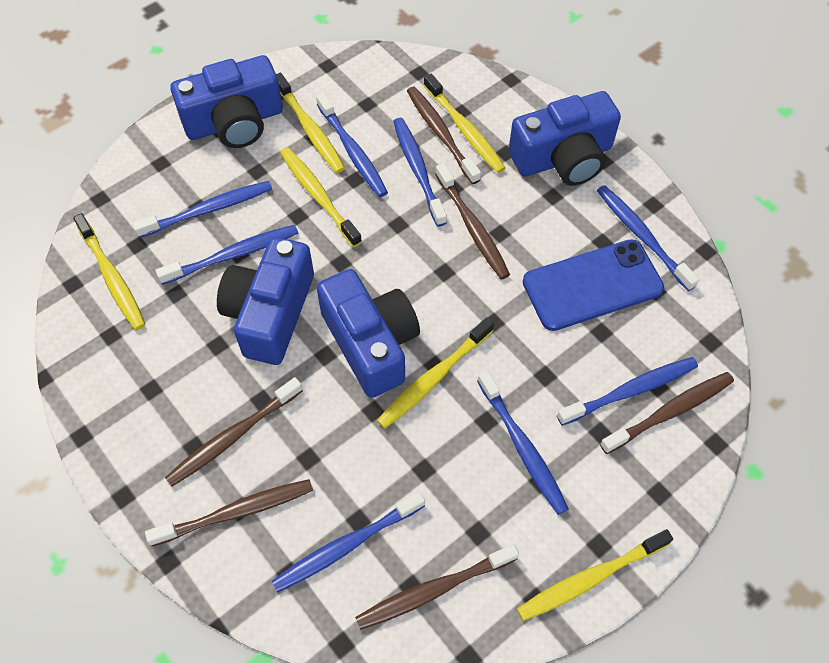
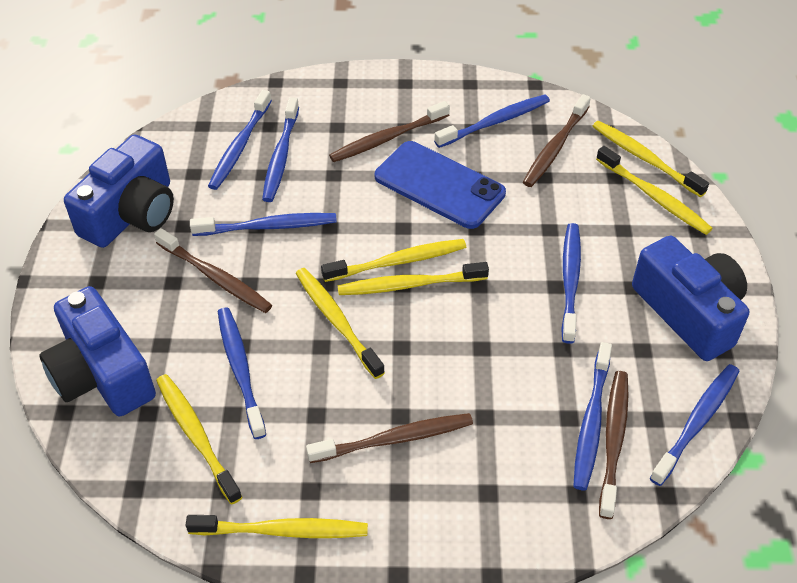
blue camera: [170,55,283,148] [217,237,314,365] [316,269,420,398] [509,91,621,186] = 4 -> [39,286,156,416] [64,134,174,248] [632,236,749,361] = 3
brown toothbrush: [145,479,313,546] [165,377,303,487] [355,544,519,630] [407,86,481,184] [435,163,510,279] [600,372,734,454] = 6 -> [154,228,272,313] [306,413,473,463] [329,101,450,162] [523,94,591,187] [599,371,628,519] = 5
yellow toothbrush: [73,213,145,330] [276,72,345,173] [280,147,362,247] [377,318,494,429] [424,73,506,173] [517,529,673,621] = 6 -> [156,374,242,504] [186,515,368,538] [296,268,385,379] [321,239,466,282] [337,262,489,295] [592,121,709,197] [596,146,713,235] = 7

